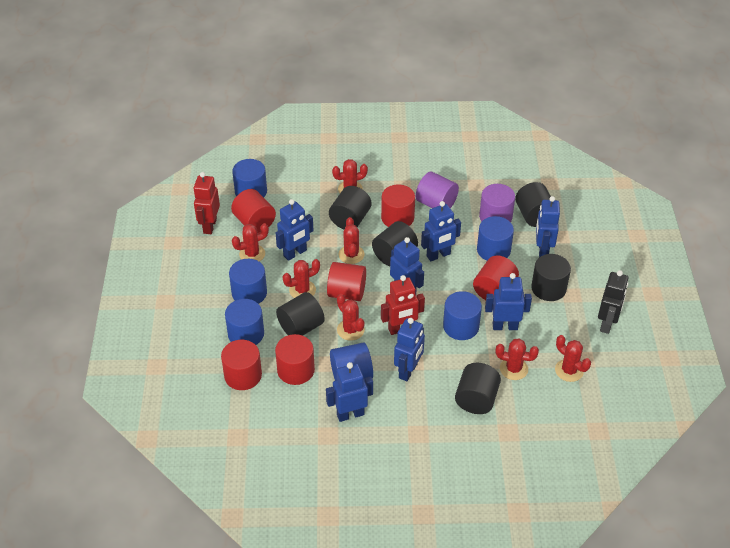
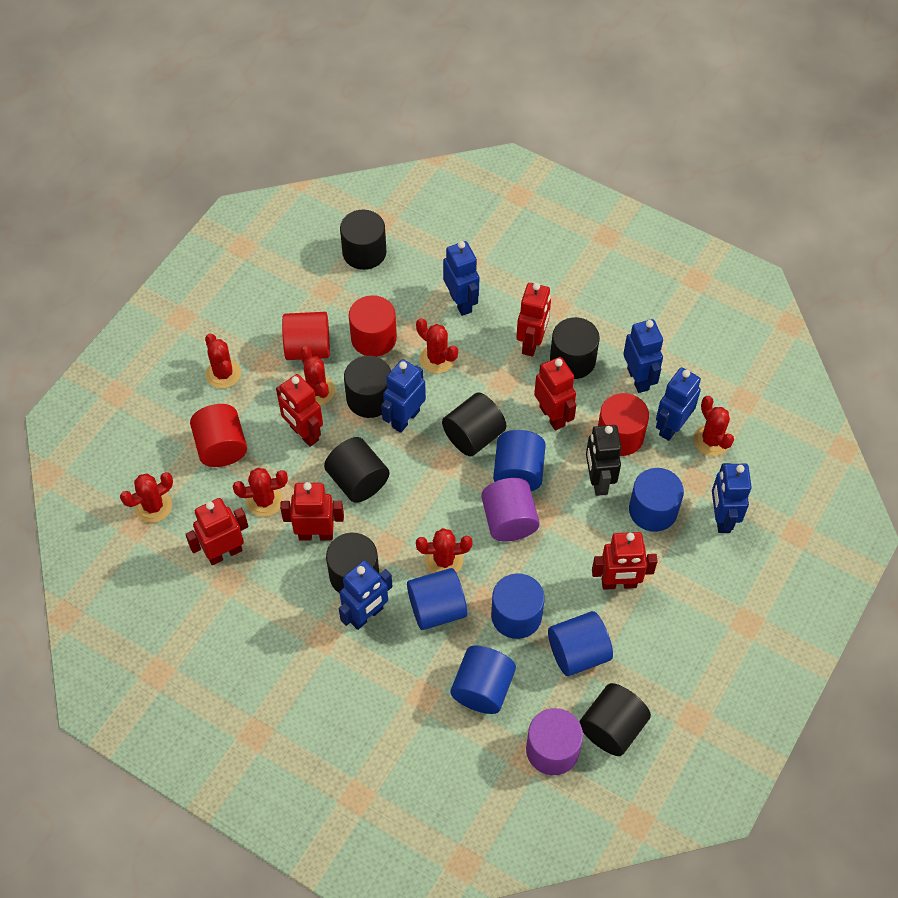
black cylinder: [276,292,325,336] [329,186,372,229] [372,221,418,266] [455,363,501,414] [515,182,551,227] [531,254,571,301] = 6 -> [324,437,389,503] [326,533,379,593] [340,210,387,270] [344,356,391,418] [442,393,506,456] [550,317,600,379] [580,683,651,756] = 7
blue robot: [276,199,314,261] [326,362,373,422] [390,237,424,295] [394,318,425,381] [421,201,461,261] [485,273,532,330] [536,196,560,257] = 7 -> [338,560,393,630] [381,359,426,433] [443,241,479,316] [623,319,663,393] [656,367,701,441] [712,463,752,533] = 6
red cylinder: [221,340,262,390] [231,189,276,233] [275,334,315,385] [327,262,366,301] [381,185,415,227] [473,255,519,300] = 6 -> [190,404,247,467] [282,312,330,360] [349,295,397,357] [598,393,649,456] = 4
red robot: [193,172,220,234] [381,275,425,335] = 2 -> [185,498,248,565] [276,374,323,447] [280,482,344,541] [516,283,551,357] [534,357,576,431] [592,532,658,590] = 6

